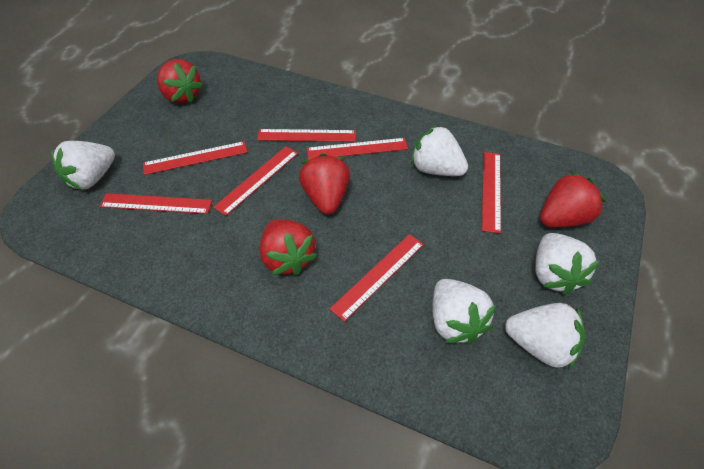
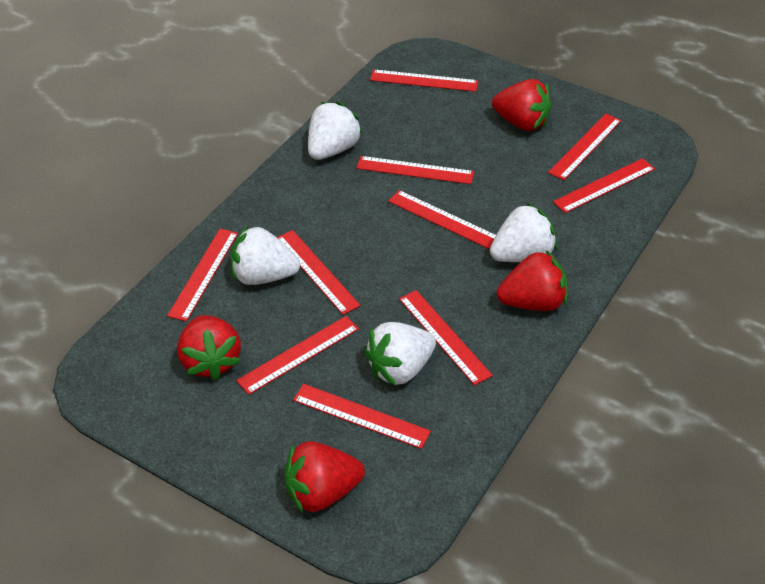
red ruler: [99,193,212,214] [143,141,248,175] [213,146,298,216] [257,129,356,142] [307,138,408,159] [329,234,424,322] [482,152,501,234] = 7 -> [167,229,238,322] [236,316,359,395] [277,230,361,315] [293,384,431,449] [357,156,474,184] [370,69,478,92] [388,190,496,249] [399,290,493,385] [548,114,621,180] [553,158,655,213] = 10
white strawberry: [51,141,115,190] [411,125,468,176] [433,279,496,344] [505,303,585,370] [535,233,600,295] = 5 -> [231,226,300,285] [308,102,362,160] [364,322,436,386] [490,203,557,262] = 4

